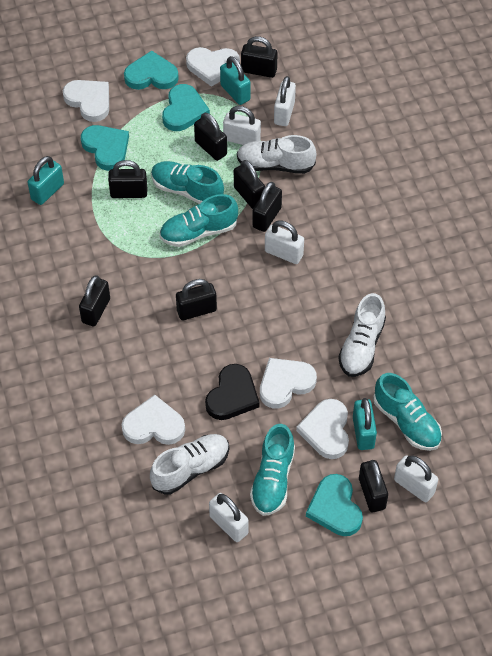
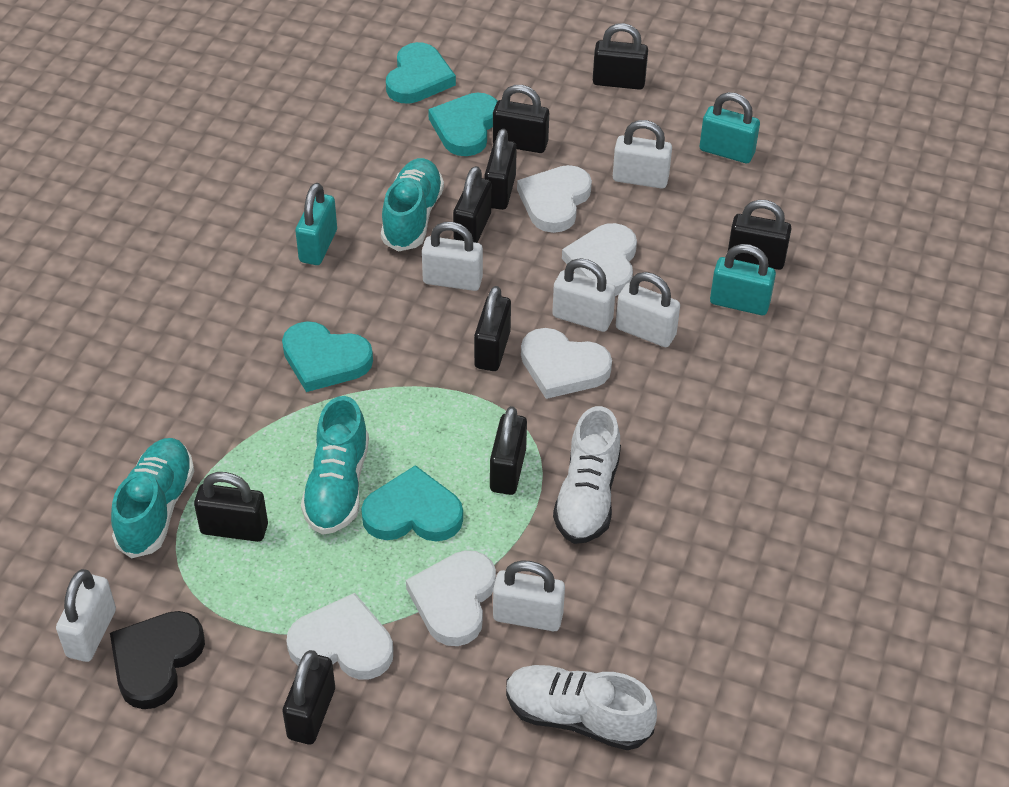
black padlock: [79,275,110,327] [108,160,147,198] [176,279,217,320] [194,113,227,161] [234,160,265,209] [241,36,277,78] [252,182,282,232] [359,460,388,512] = 8 -> [194,472,268,542] [282,650,335,745] [453,166,491,243] [474,286,511,371] [485,129,517,210] [490,406,527,495] [493,85,549,153] [593,23,648,90] [728,200,792,270] = 9
turquoise shoe: [151,161,224,204] [159,194,238,247] [250,424,295,516] [373,373,442,451] = 4 -> [111,438,194,558] [301,396,369,535] [381,158,444,252] = 3
white padlock: [209,493,249,542] [223,106,261,145] [265,220,304,264] [274,76,296,126] [394,455,438,502] = 5 -> [56,569,116,662] [422,222,483,291] [493,560,565,631] [552,258,616,332] [613,120,672,189] [616,272,680,347] = 6
white shoe: [150,434,229,494] [237,135,316,174] [338,293,386,377] = 3 -> [506,665,657,750] [553,406,621,544] = 2

